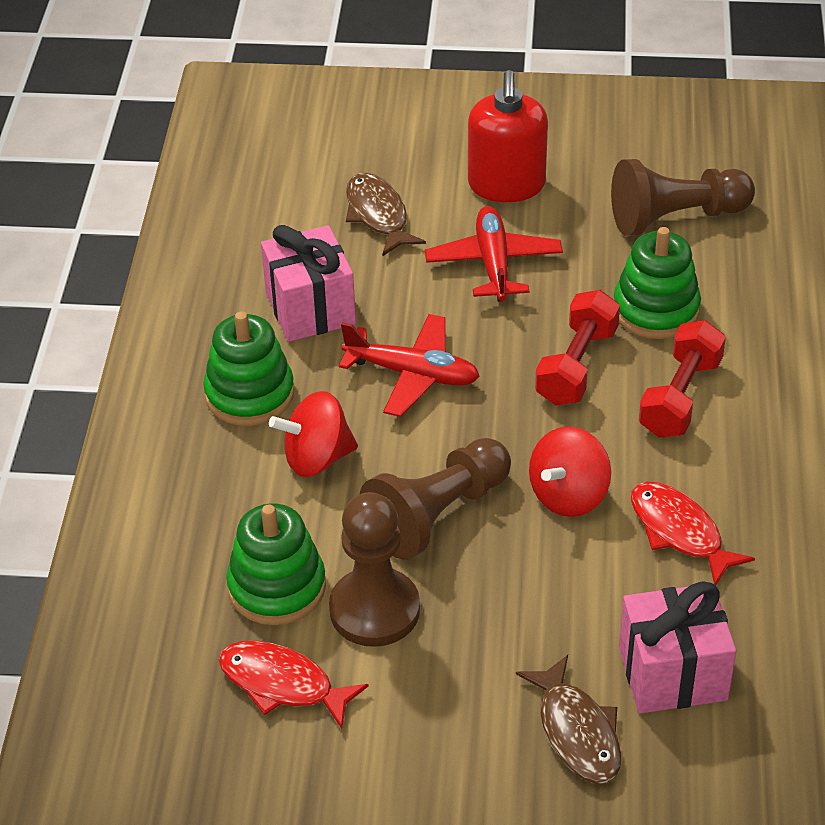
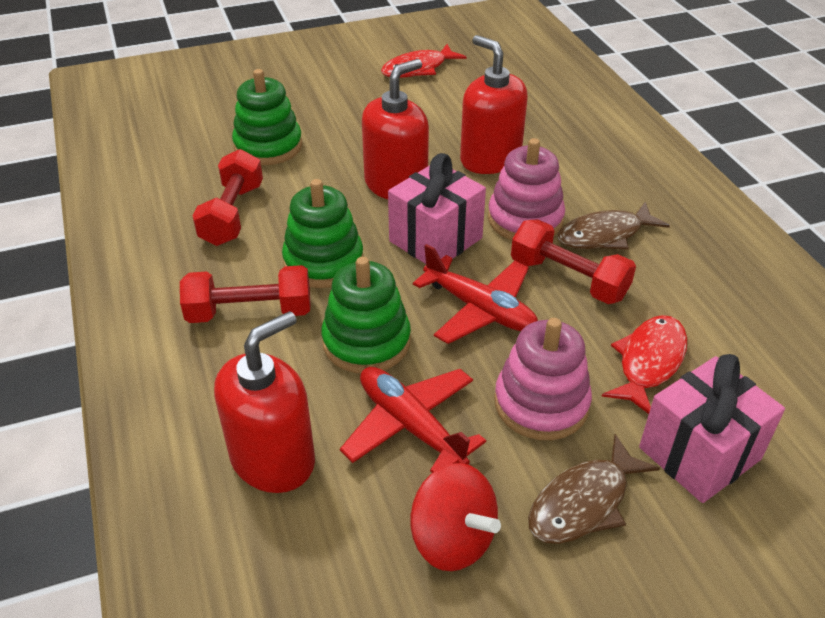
brown pawn: [329,492,420,647] [360,438,511,560] [611,159,755,236] = 3 -> none = 0
pink stacking toy: none = 0 -> [488,138,565,240] [494,318,592,440] = 2
red dumbbell: [535,290,620,405] [639,320,726,438] = 2 -> [180,265,311,323] [192,149,263,246] [511,219,636,304] = 3
red soap dispenser: [468,70,548,202] = 1 -> [214,311,315,493] [362,59,429,199] [460,35,528,174] = 3
red spinning top: [269,391,358,477] [529,427,611,517] = 2 -> [411,463,501,571] = 1

